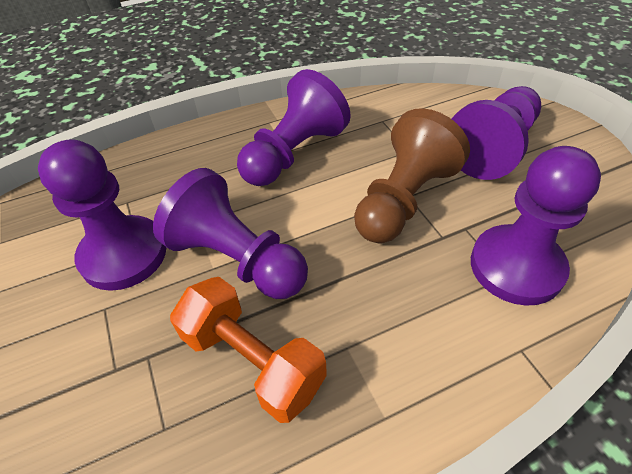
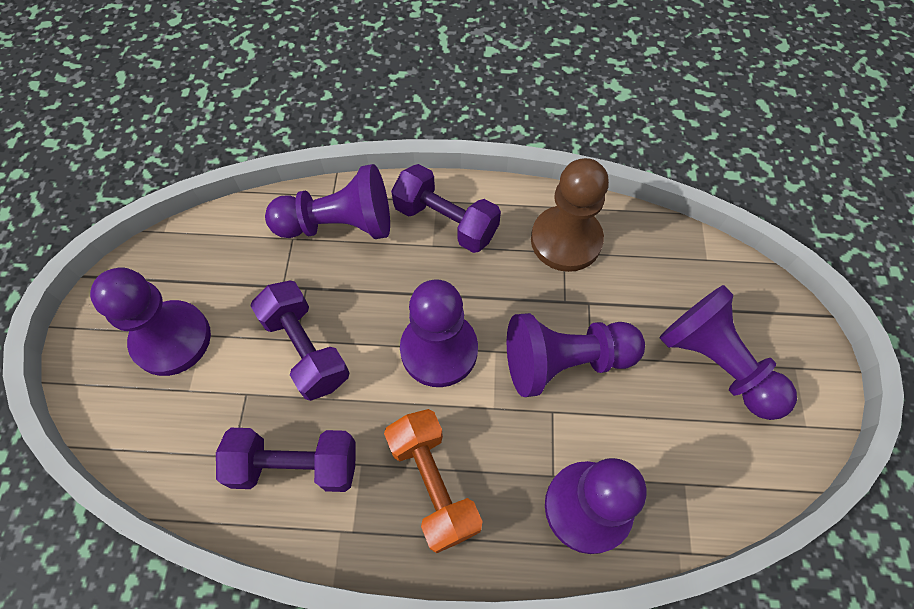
purple dumbbell: none = 0 -> [216,428,356,492] [250,281,350,401] [391,164,501,253] = 3
purple pawn: [38,139,167,291] [153,168,308,299] [237,69,351,186] [451,86,541,180] [471,146,601,305] = 5 -> [90,268,211,376] [265,164,390,239] [400,279,478,387] [507,313,645,397] [545,458,646,554] [659,285,797,420] = 6

